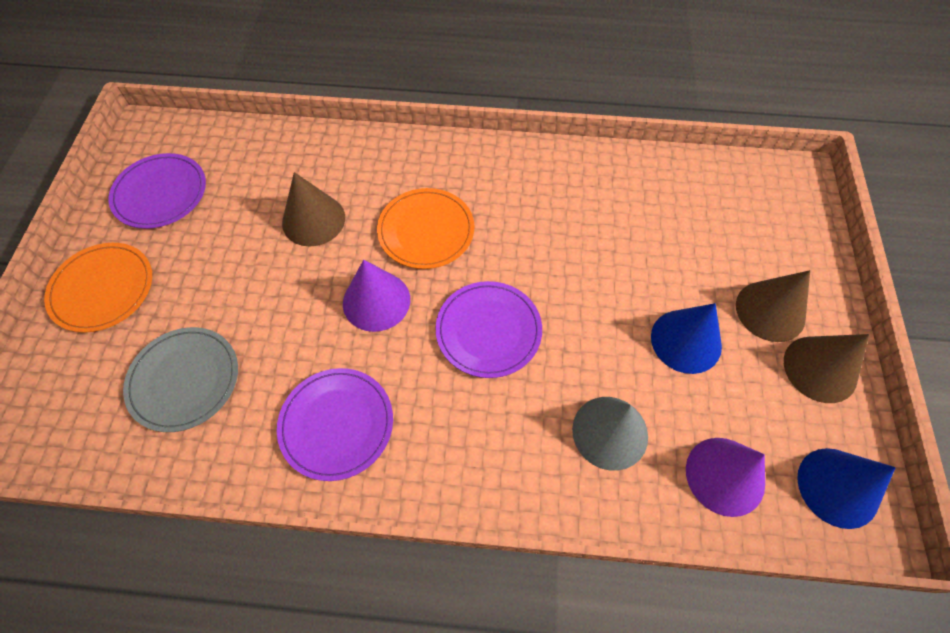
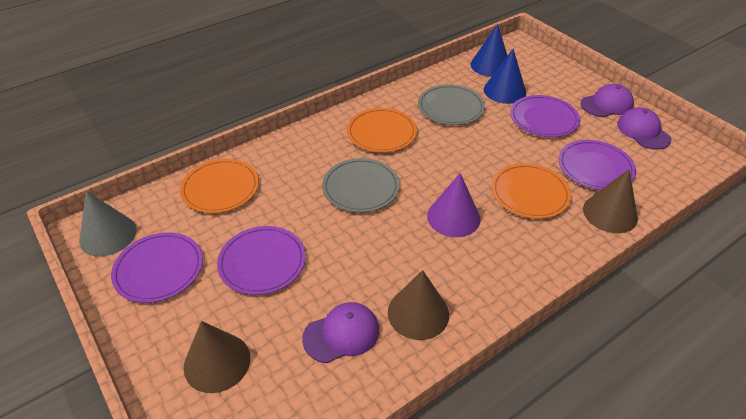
grey plate: [123,327,238,432] = 1 -> [322,158,400,213] [418,85,485,125] = 2
orange plate: [44,243,152,333] [377,188,475,269] = 2 -> [180,159,259,213] [347,108,417,153] [492,163,571,219] = 3
purple cap: none = 0 -> [302,302,379,363] [581,84,634,117] [617,108,671,150] = 3
purple cone: [343,260,410,332] [686,438,765,517] = 2 -> [427,173,481,237] = 1
purple plate: [108,153,206,229] [277,368,393,481] [435,281,542,378] = 3 -> [111,232,203,303] [217,226,306,295] [510,95,580,137] [559,140,636,190] = 4

